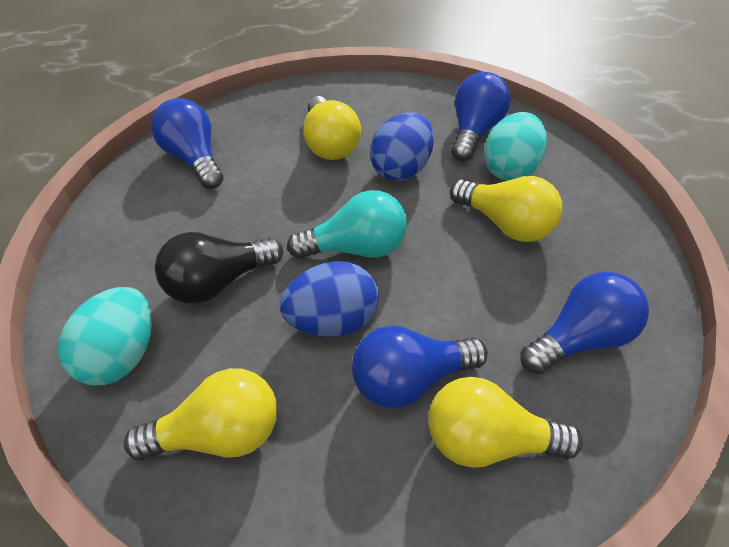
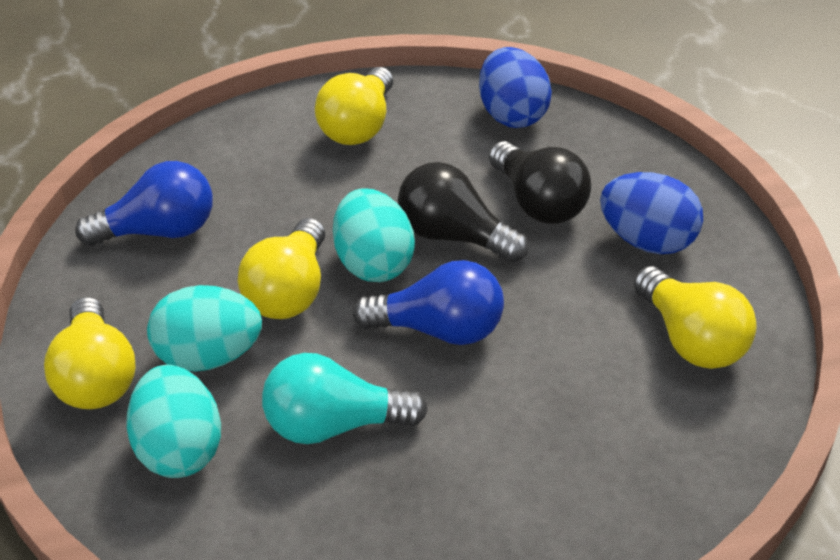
black light bulb: [155,232,283,304] = 1 -> [398,162,529,263] [489,141,591,224] = 2
blue light bulb: [151,98,223,189] [352,325,488,409] [451,72,511,161] [520,272,649,374] = 4 -> [75,161,213,246] [353,260,504,345] = 2
turquoise egg: [58,287,152,385] [484,112,547,181] = 2 -> [126,365,221,478] [147,285,262,372] [333,188,415,282] = 3

